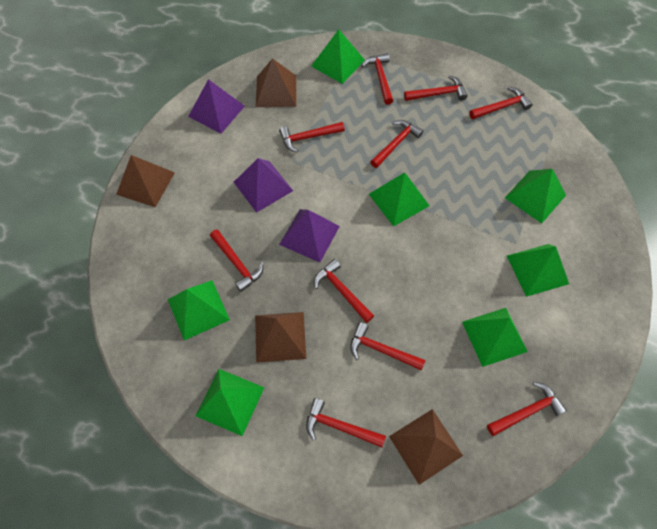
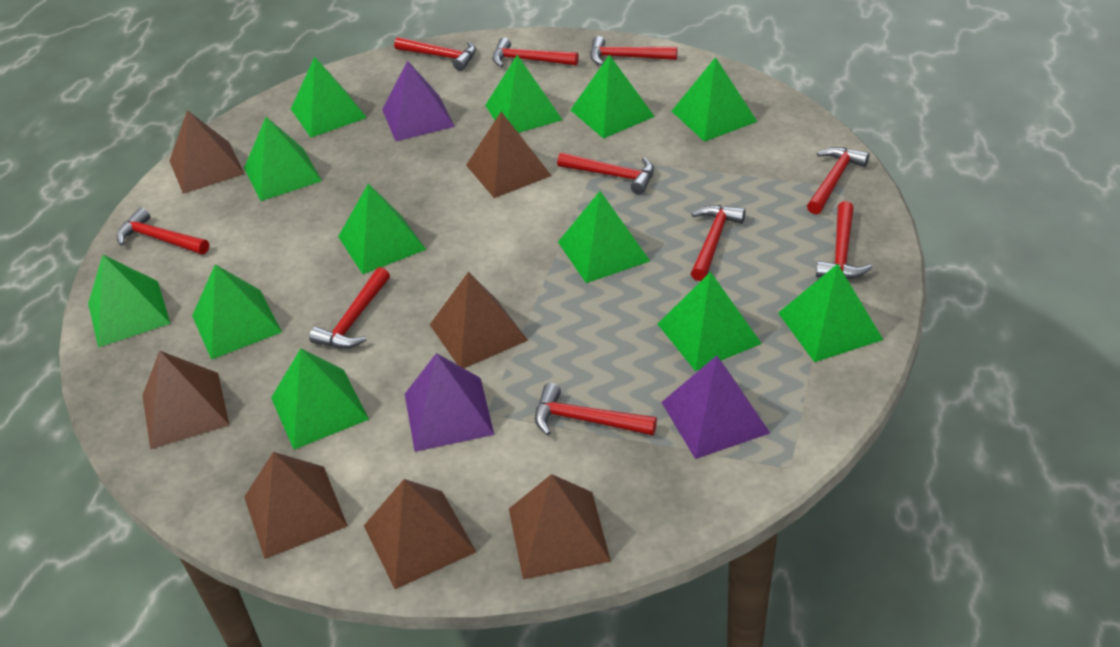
brown pyramid: [116,155,175,207] [255,312,306,363] [256,58,296,107] [389,409,463,485] = 4 -> [142,351,229,449] [170,110,244,194] [244,452,348,559] [364,479,476,589] [430,272,528,368] [466,112,552,198] [509,474,611,579] = 7
green pyramid: [168,280,230,340] [196,369,265,436] [311,29,365,84] [369,172,430,227] [462,308,528,367] [505,169,566,224] [507,244,569,297] = 7 -> [88,255,171,348] [192,264,282,360] [244,117,322,201] [271,348,369,449] [291,57,367,138] [338,184,426,274] [485,55,562,133] [558,191,650,283] [571,55,655,139] [658,272,762,371] [672,57,757,142] [778,264,883,362] = 12

